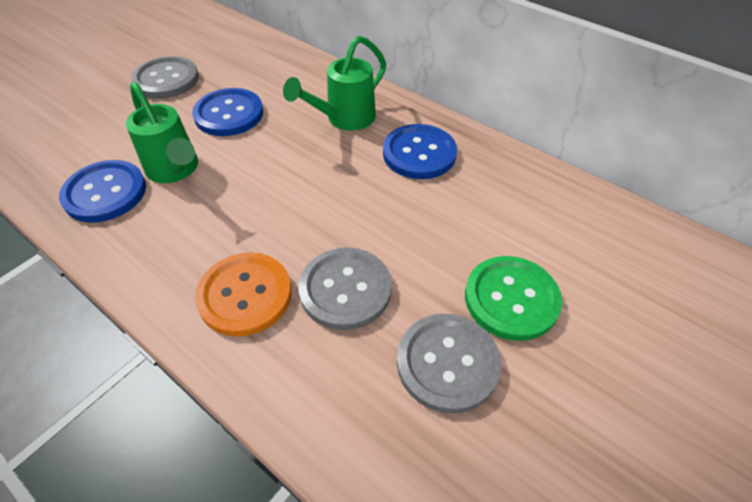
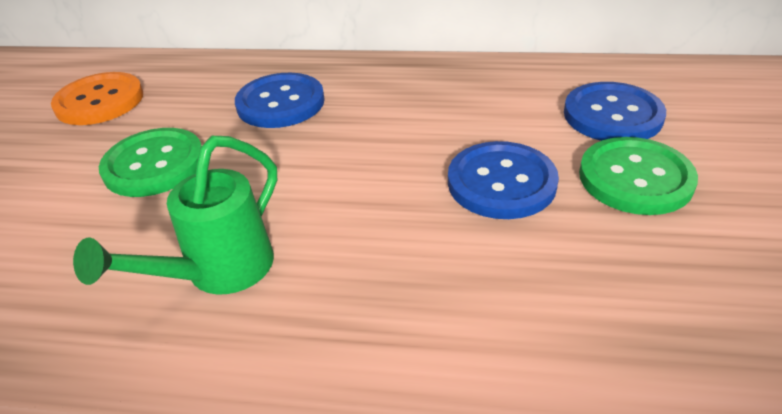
green button: [465,256,562,341] = 1 -> [99,128,202,197] [579,137,698,215] = 2
green watering can: [126,82,198,183] [283,35,386,130] = 2 -> [73,136,277,294] = 1
grey button: [131,56,199,99] [299,247,392,330] [397,313,501,414] = 3 -> none = 0

